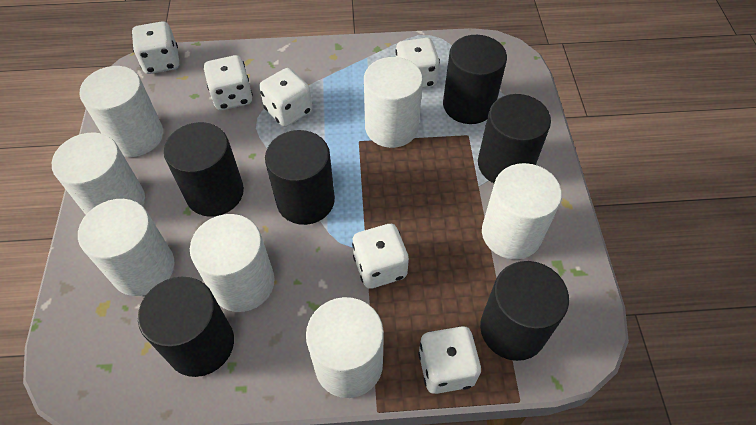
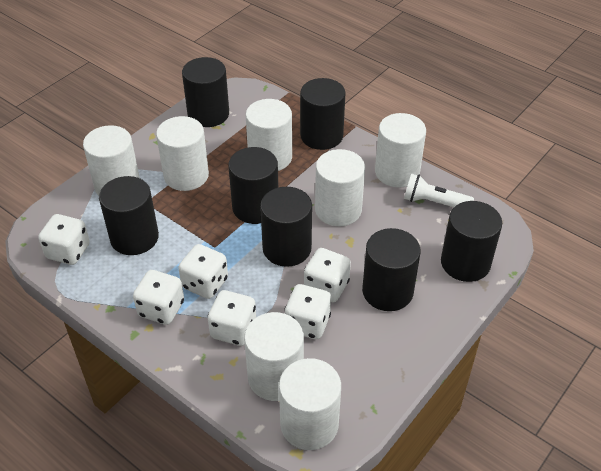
black cylinder: [138,277,234,377] [164,122,244,217] [265,130,335,225] [443,35,507,124] [478,94,551,183] [480,261,569,361] = 6 -> [99,176,159,255] [182,57,229,127] [228,147,278,224] [260,187,312,267] [300,78,346,150] [362,228,421,311] [441,201,502,282] = 7
white flashlight: none = 0 -> [404,174,474,207] = 1

